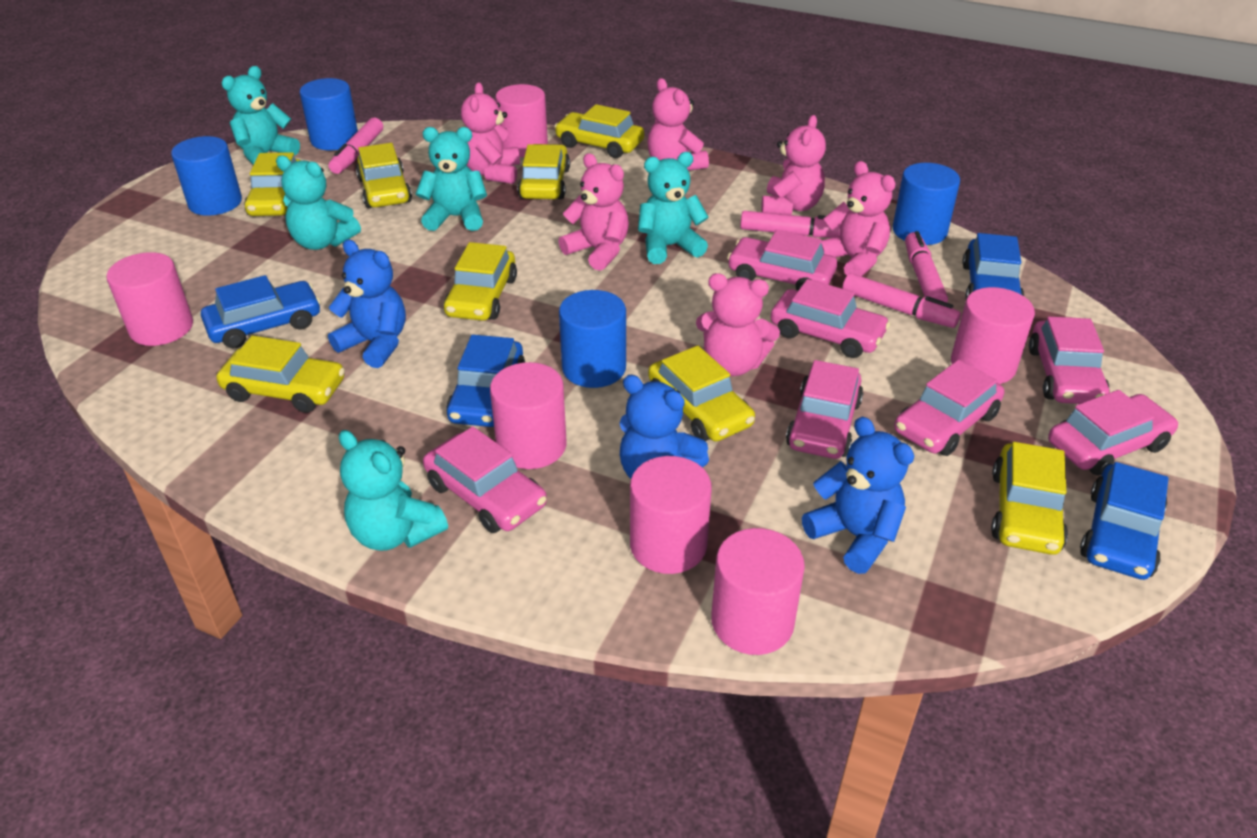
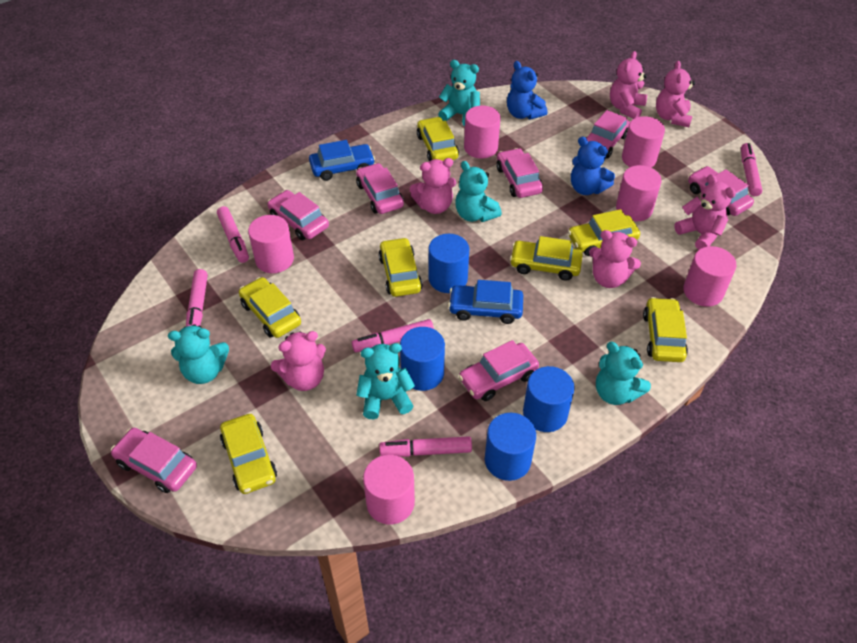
blue car: [201,275,321,348] [446,335,525,427] [962,233,1024,299] [1080,462,1169,580] = 4 -> [309,140,375,181] [448,280,523,324] = 2
blue teddy bear: [328,240,406,368] [620,375,709,479] [802,417,914,574] = 3 -> [507,61,547,120] [571,137,615,195] = 2
pink marker: [328,118,383,174] [740,211,840,238] [842,273,961,328] [905,231,948,303] = 4 -> [186,269,208,327] [217,206,249,263] [352,319,434,352] [379,436,472,457] [741,143,762,196] = 5
yellow car: [217,335,345,413] [244,152,301,216] [356,143,412,208] [444,242,517,321] [517,144,570,199] [554,104,644,158] [648,346,755,441] [991,442,1068,555] = 8 -> [220,414,277,494] [239,277,301,338] [378,237,423,297] [417,117,459,161] [510,236,583,281] [568,209,640,256] [643,297,688,362] = 7

